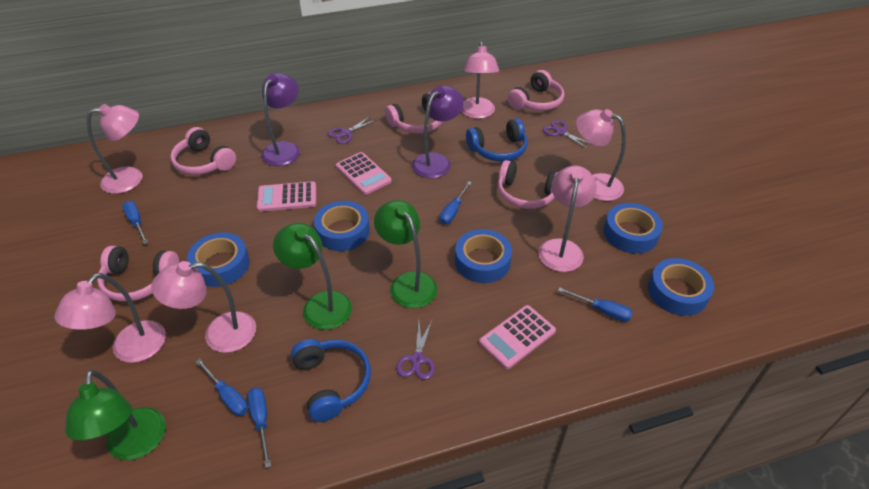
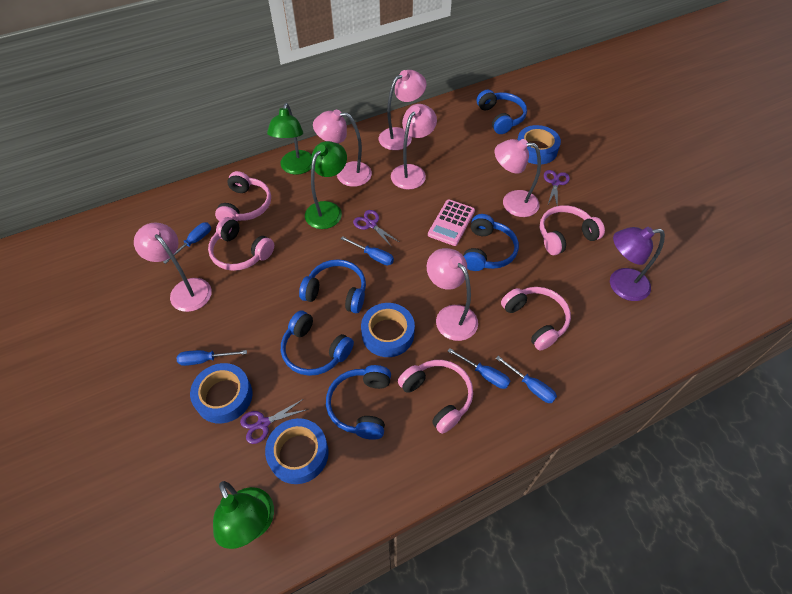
blue headphones: [291,339,371,422] [466,118,528,161] = 2 -> [281,311,354,376] [299,259,366,313] [326,365,391,440] [463,214,519,271] [477,90,527,134] = 5
blue tape: [187,232,250,287] [314,201,370,251] [455,229,512,283] [604,203,663,254] [648,258,714,316] = 5 -> [190,363,253,424] [265,418,329,484] [361,303,415,357] [517,125,561,164] = 4
pink calculator: [257,181,316,212] [336,152,392,195] [479,305,556,369] = 3 -> [428,199,475,246] = 1
purple lamp: [261,73,300,166] [412,85,464,178] = 2 -> [610,227,665,301] = 1

